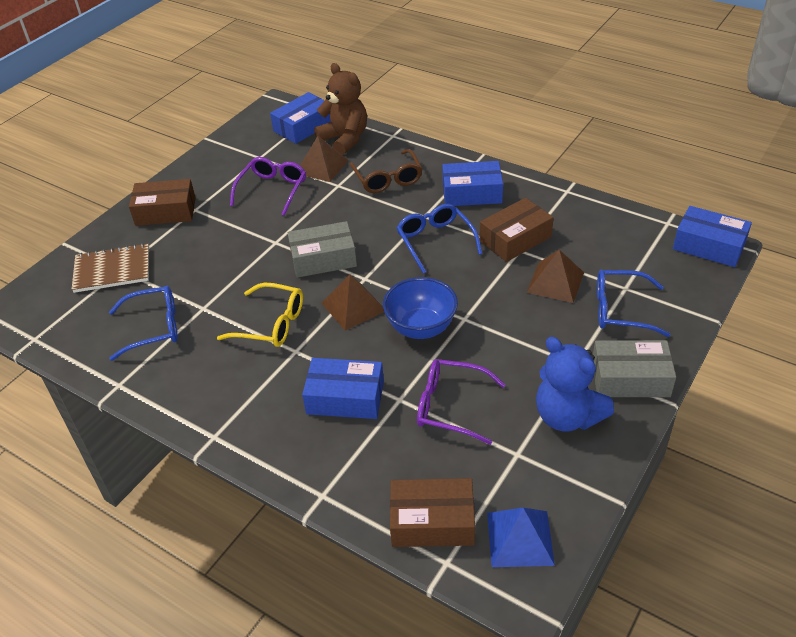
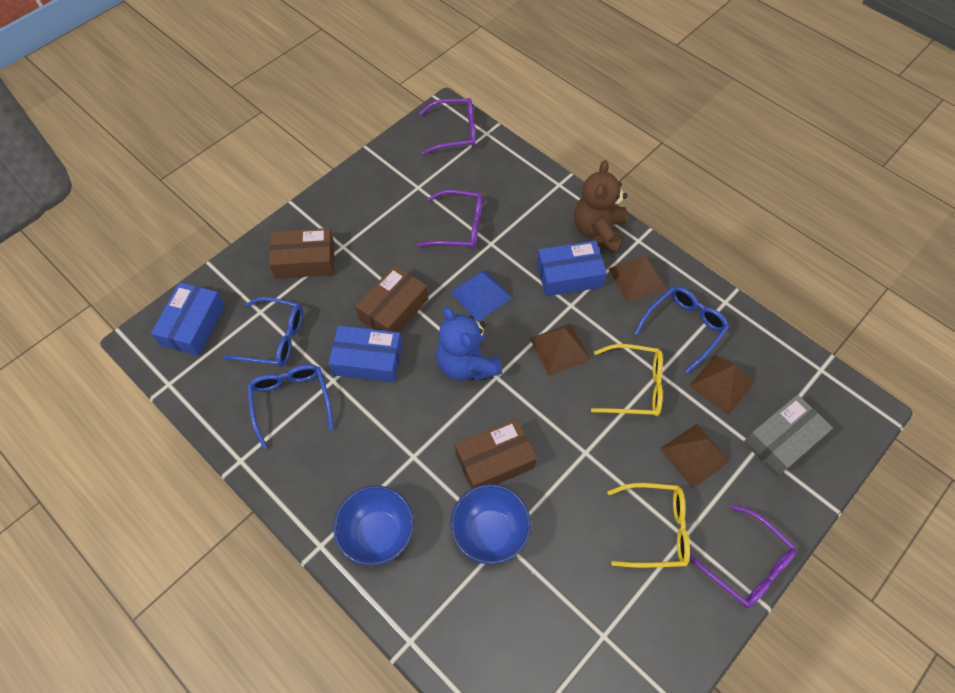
blue bowl: [383,277,458,339] = 1 -> [333,486,414,566] [450,484,531,565] = 2
blue box: [270,92,331,144] [302,358,384,419] [442,161,503,206] [673,206,752,267] = 4 -> [151,282,225,356] [328,326,402,383] [537,241,607,296] = 3
brown glasses: [350,149,422,193] = 1 -> none = 0
brown notebook: [71,243,149,293] = 1 -> none = 0
brown pyramid: [300,136,348,182] [322,275,384,331] [526,250,584,303] = 3 -> [530,323,591,376] [608,256,667,303] [660,424,730,488] [689,355,754,415] = 4
grey box: [288,221,357,278] [593,340,676,397] = 2 -> [744,395,833,476] = 1
purple glasses: [230,157,306,216] [417,359,506,445] = 2 -> [417,190,483,249] [419,98,476,155] [689,504,797,608] = 3
yellow glasses: [217,283,303,347] = 1 -> [591,344,663,416] [607,483,690,568] = 2

